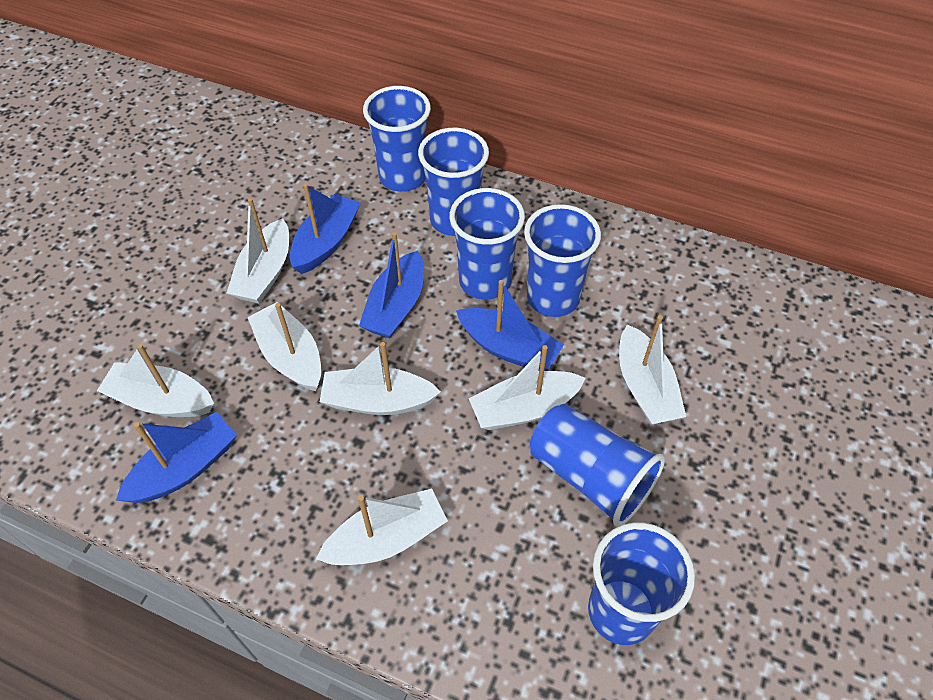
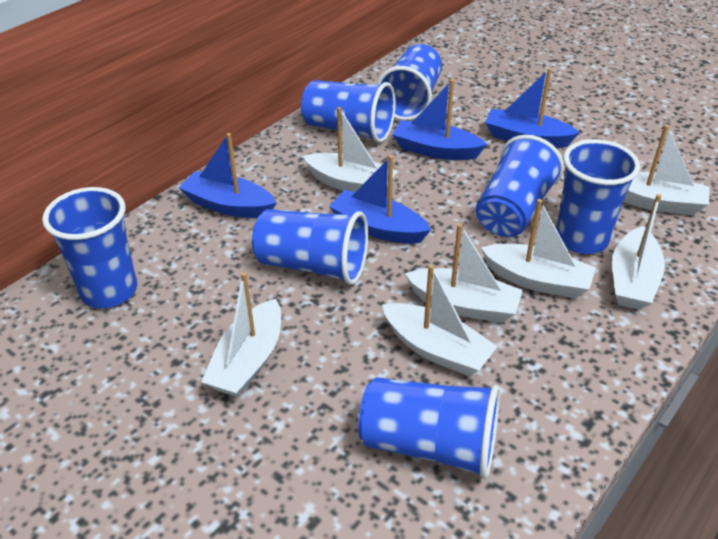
blue cup: [363,86,431,192] [418,128,489,236] [450,188,525,300] [524,204,601,317] [530,404,665,527] [588,523,695,645] = 6 -> [42,187,137,308] [252,209,368,285] [301,80,396,143] [358,377,500,479] [377,44,442,121] [476,135,564,237] [556,139,640,254] = 7

